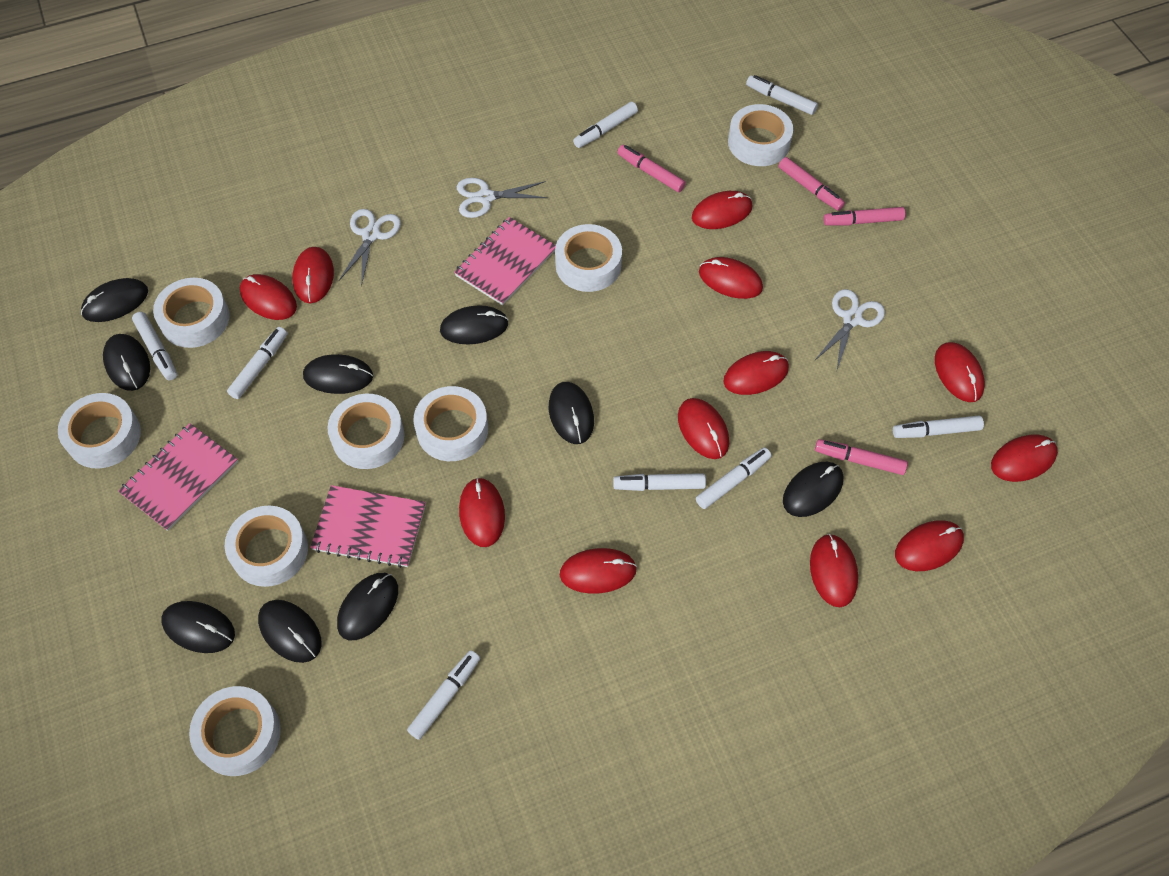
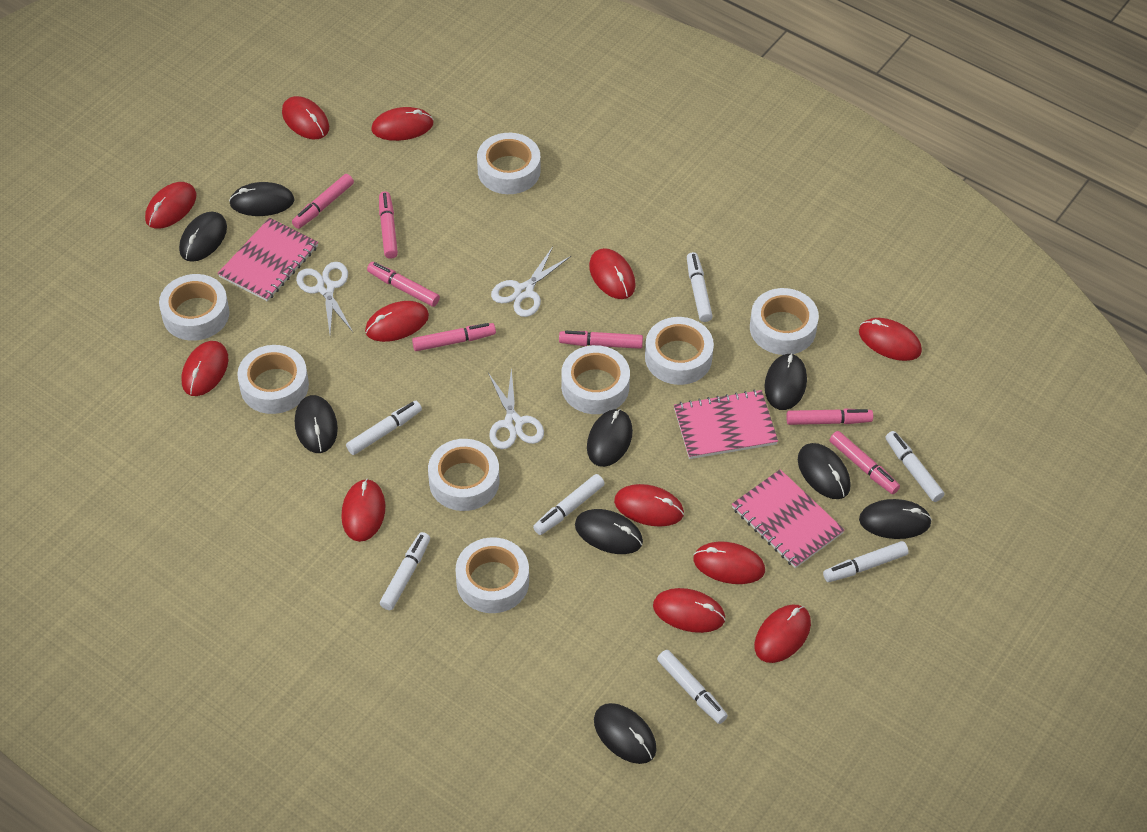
pink marker: [617,145,686,192] [779,157,845,211] [815,439,908,475] [823,207,906,225] = 4 -> [292,174,354,229] [367,262,440,307] [379,191,398,259] [412,323,496,351] [559,331,643,349] [786,409,873,425] [830,431,900,494] = 7
white marker: [132,312,177,380] [227,327,287,399] [407,650,480,740] [573,102,638,148] [613,473,706,491] [696,447,772,509] [746,75,818,115] [893,416,984,438] = 8 -> [346,401,422,455] [380,532,430,610] [533,474,605,535] [657,650,728,724] [687,252,713,322] [823,541,909,582] [885,431,945,502] = 7

